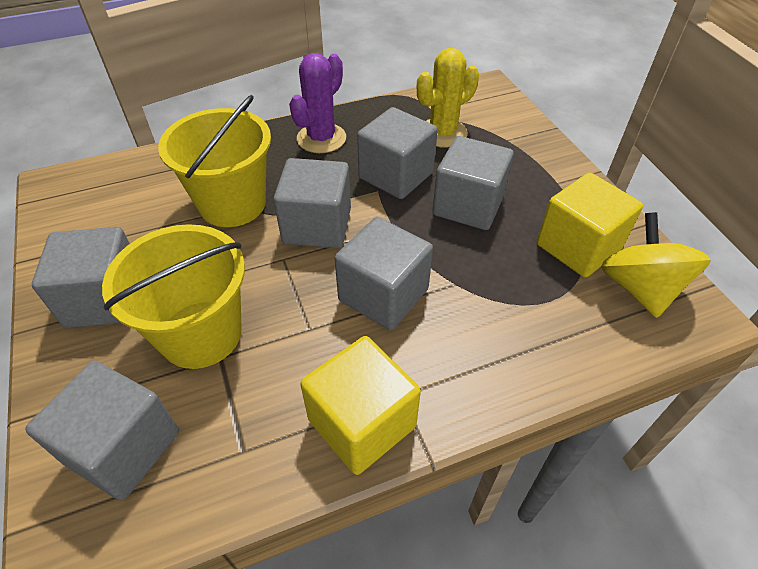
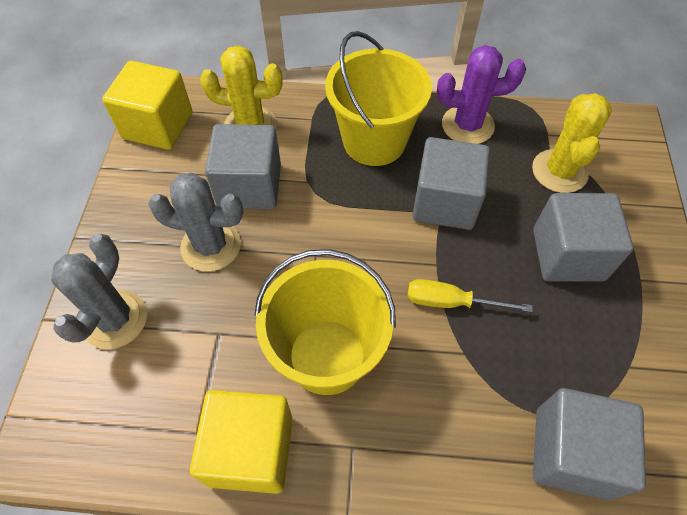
grey cactus: none = 0 -> [51,234,147,349] [148,173,243,272] = 2
grey cube: [25,360,179,500] [32,227,130,328] [274,158,351,248] [335,217,433,330] [357,107,438,199] [432,136,514,230] = 6 -> [205,124,281,209] [412,137,490,230] [533,193,633,281] [533,388,646,500] = 4
yellow cactus: [417,48,479,148] = 1 -> [200,45,283,129] [532,93,612,193] = 2
yellow screwdriver: none = 0 -> [407,279,533,312] = 1
yellow spinning top: [601,212,711,318] = 1 -> none = 0

